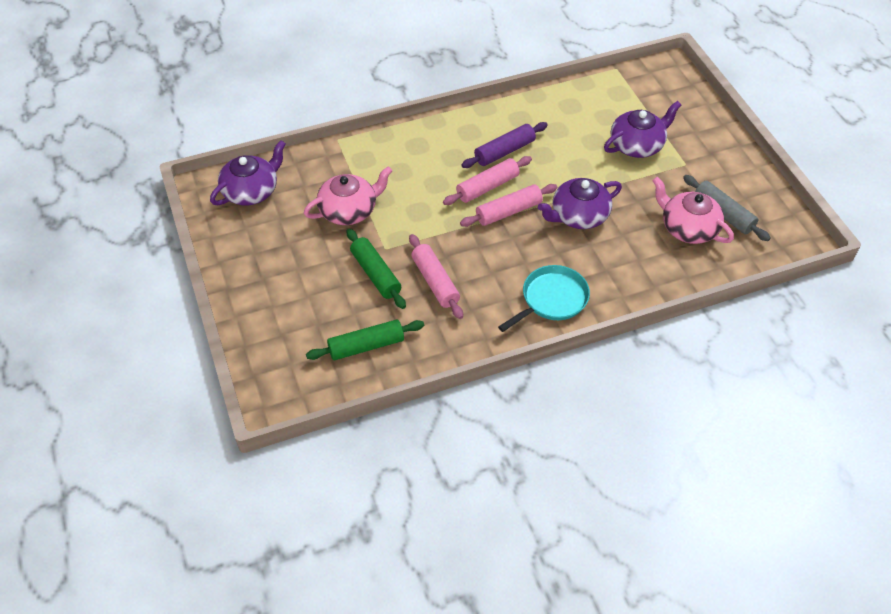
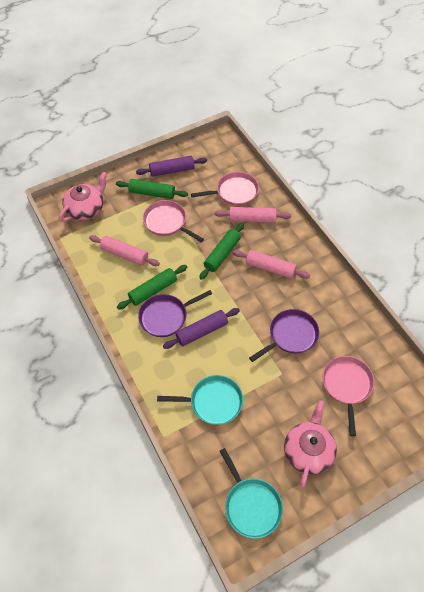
green rolling pin: [306,320,424,360] [347,229,406,309] = 2 -> [116,179,188,199] [117,265,187,310] [199,222,244,280] = 3
grey rolling pin: [683,175,771,241] = 1 -> none = 0
pink pan: none = 0 -> [143,200,204,242] [191,172,259,206] [323,356,374,436] = 3
purple pan: none = 0 -> [138,290,212,337] [249,309,319,362] = 2
purple rolling pin: [461,122,548,168] = 1 -> [136,156,207,177] [163,308,240,349] = 2
purple teapot: [210,140,286,205] [538,178,622,229] [604,101,681,158] = 3 -> none = 0
turquoise pan: [498,265,590,332] = 1 -> [157,375,243,425] [220,448,283,539] = 2

